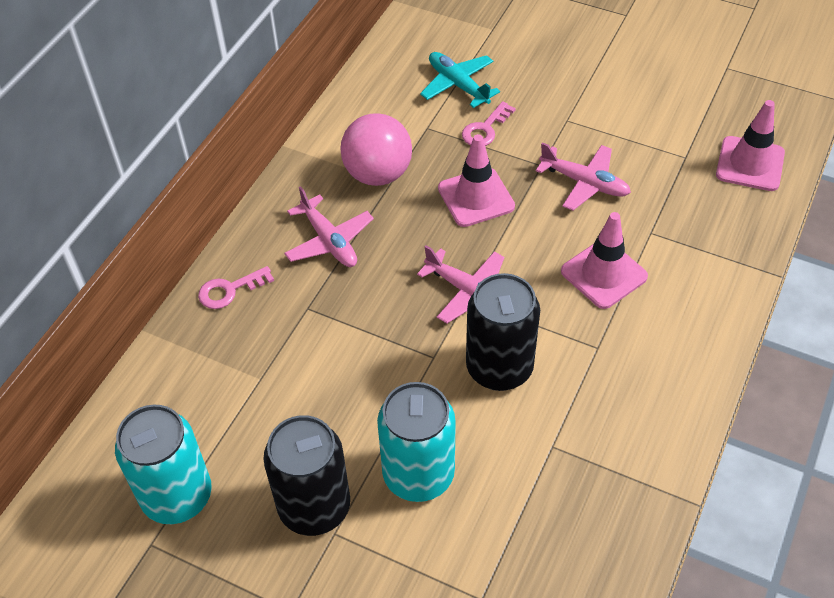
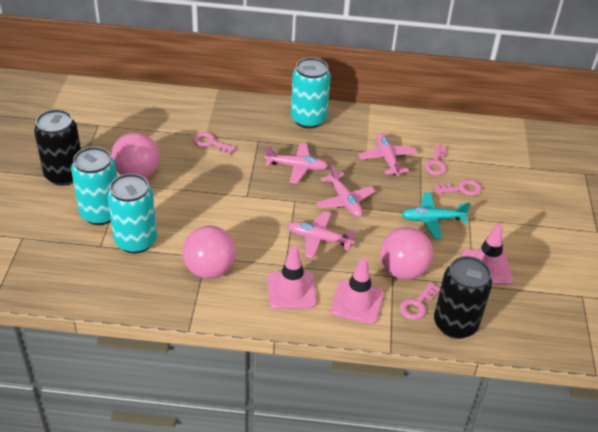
pink ball: [340,113,412,186] = 1 -> [111,132,160,178] [182,226,236,279] [380,227,433,280] = 3
pink key: [198,266,274,309] [462,101,516,146] = 2 -> [193,132,236,155] [400,282,440,320] [424,144,447,175] [434,179,482,196] = 4
pink plane: [284,186,374,267] [417,245,504,323] [536,142,631,211] = 3 -> [265,143,328,184] [288,211,356,259] [316,164,375,217] [358,133,417,176] = 4
turquoise can: [115,405,212,524] [377,382,456,502] = 2 -> [71,147,117,225] [107,173,157,254] [291,57,331,129] = 3

